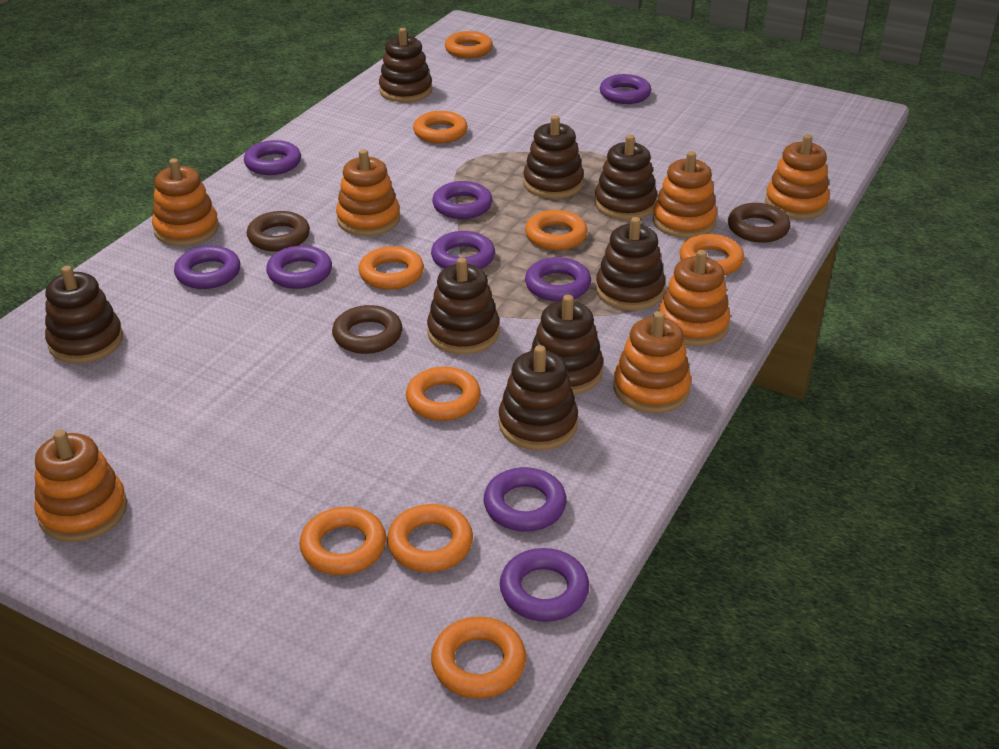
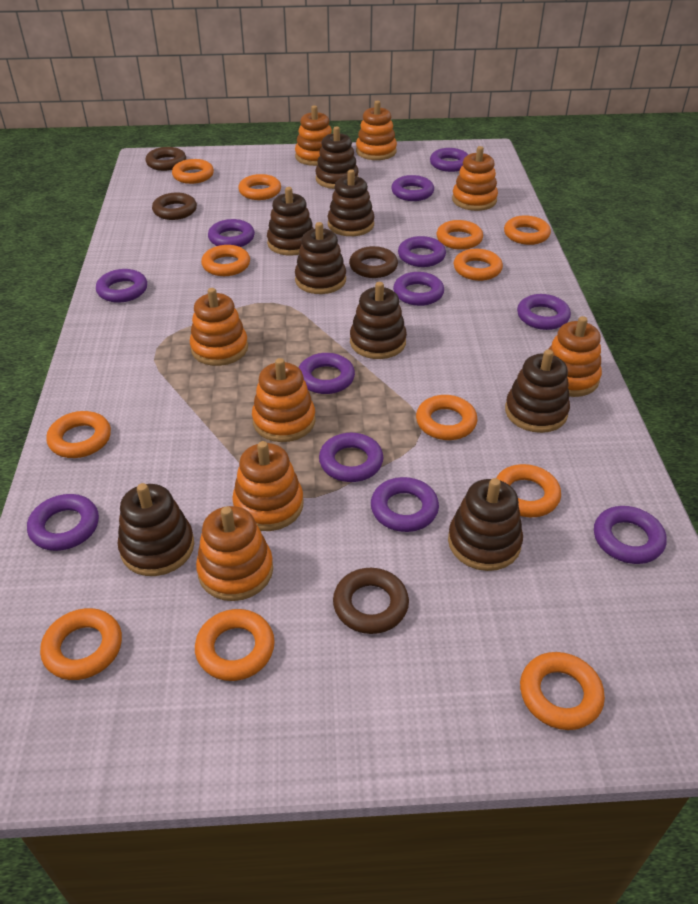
brown ring: [247,211,310,251] [332,305,403,354] [728,203,790,243] = 3 -> [145,147,186,171] [152,193,197,220] [333,568,409,634] [349,246,398,278] = 4
orange ring: [299,507,386,575] [359,246,424,290] [387,504,473,572] [406,366,481,421] [413,111,468,143] [431,617,526,699] [445,31,493,58] [525,210,588,250] [680,234,744,275] = 9 -> [40,608,122,680] [46,411,111,458] [172,159,214,184] [195,609,275,681] [201,245,250,276] [238,174,281,200] [416,395,477,440] [437,220,483,250] [454,249,503,281] [496,464,561,517] [504,215,551,245] [520,652,605,730] = 12
orange stacking toy: [34,430,127,542] [152,158,219,246] [336,149,400,236] [613,311,691,413] [653,151,717,238] [658,250,730,346] [765,134,830,219] = 7 -> [190,288,248,366] [196,506,273,601] [232,441,304,531] [252,358,316,442] [295,105,332,166] [356,100,397,160] [452,146,498,211] [549,316,602,397] = 8
purple ring: [174,246,241,289] [244,140,301,175] [266,245,332,289] [431,231,495,269] [432,181,492,219] [484,467,567,532] [500,548,589,622] [525,257,591,301] [600,74,651,104] = 9 -> [27,494,99,551] [96,269,147,303] [208,219,255,247] [299,353,355,394] [319,433,383,482] [371,477,439,532] [391,175,434,201] [393,272,444,306] [398,236,446,267] [430,148,468,172] [517,294,571,330] [594,506,667,564] = 12

